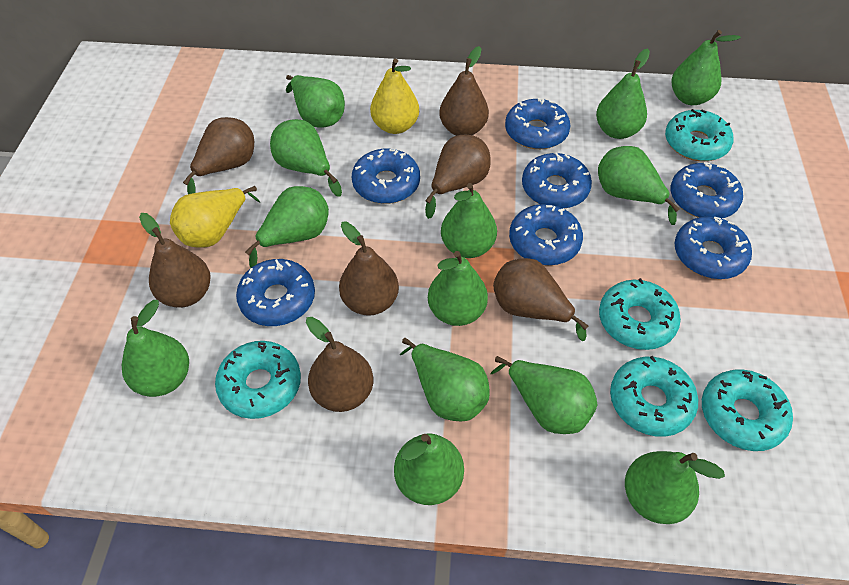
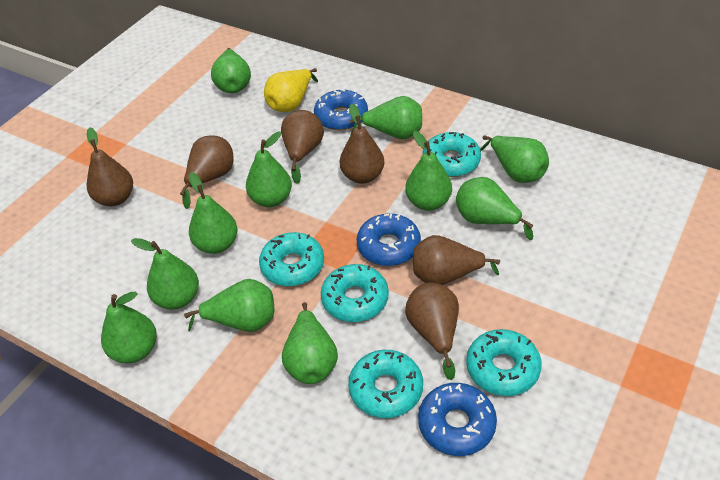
blue donut: [236,259,315,326] [352,149,420,204] [505,98,570,149] [509,204,583,265] [522,152,592,209] [671,162,743,219] [674,217,752,279] = 7 -> [314,89,368,130] [357,213,421,266] [418,383,497,456] = 3
brown pear: [139,213,211,308] [183,117,254,194] [306,317,373,412] [339,222,399,316] [425,135,491,219] [439,46,489,136] [493,258,588,341] = 7 -> [87,127,133,206] [180,135,234,209] [281,110,324,184] [340,104,384,184] [405,283,459,380] [413,235,500,285] = 6
green pear: [122,300,189,397] [245,186,329,268] [270,119,342,196] [286,75,345,128] [394,433,464,505] [400,338,490,421] [428,251,488,326] [441,183,497,258] [490,356,597,434] [596,49,650,139] [598,146,680,225] [625,451,725,524] [671,30,741,105] = 13 -> [101,292,157,363] [131,238,199,310] [184,279,274,332] [189,173,237,254] [211,48,251,93] [246,132,292,207] [282,302,338,384] [350,96,422,139] [405,131,452,211] [456,177,534,240] [480,135,549,183] = 11
yellow pear: [170,186,260,248] [370,59,419,134] = 2 -> [264,68,318,112] = 1

